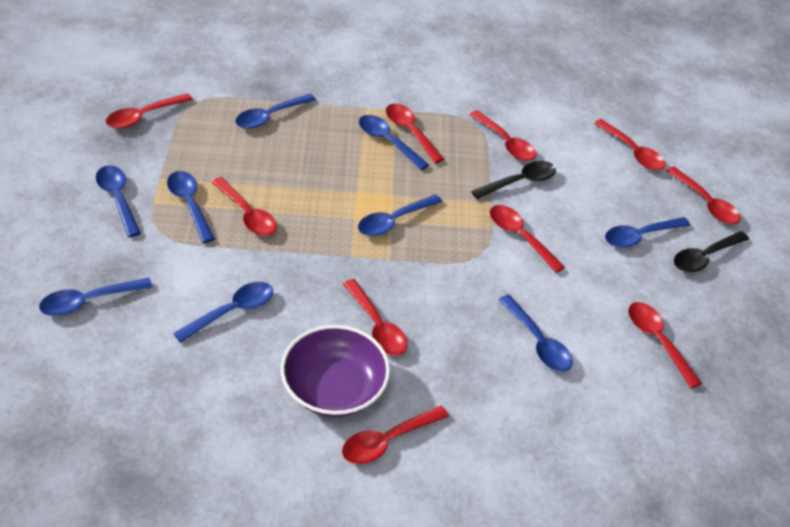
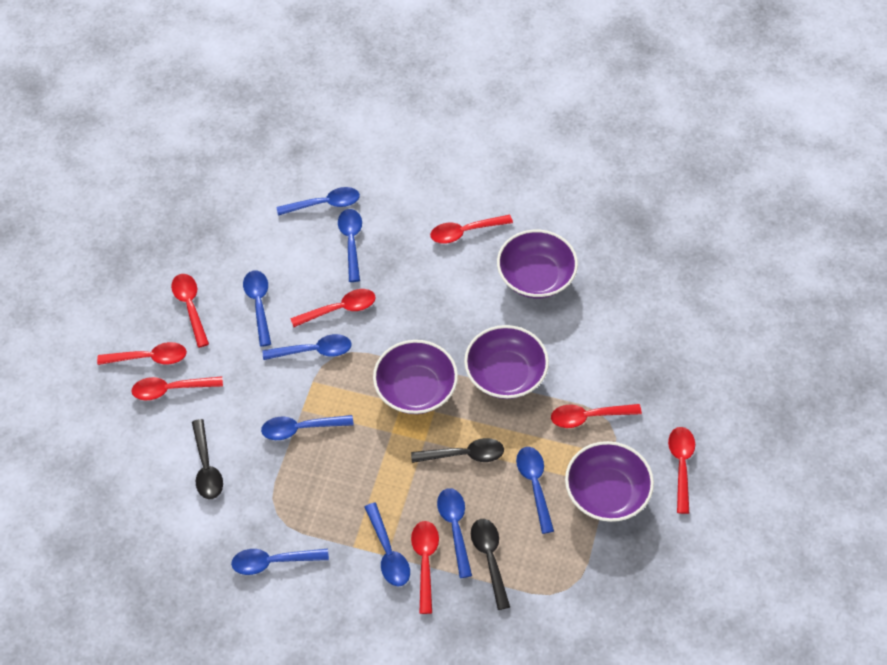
black spoon: [471,161,556,199] [674,231,749,273] = 2 -> [192,419,223,499] [411,438,504,463] [471,519,510,610] = 3
purple bowl: [281,325,390,417] = 1 -> [373,340,458,414] [464,325,549,399] [497,230,578,298] [565,441,654,522] = 4
red spoon: [106,93,193,128] [211,177,277,236] [342,406,449,464] [343,279,407,356] [386,103,444,163] [469,110,536,161] [490,205,565,273] [594,119,666,170] [628,302,702,388] [666,167,741,224] = 10 -> [97,342,187,365] [131,376,223,400] [171,274,209,348] [290,289,376,327] [411,521,439,614] [430,215,513,244] [551,404,642,428] [668,427,695,514] = 8

